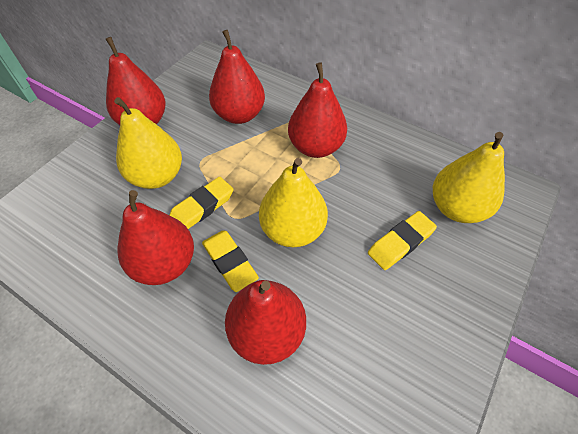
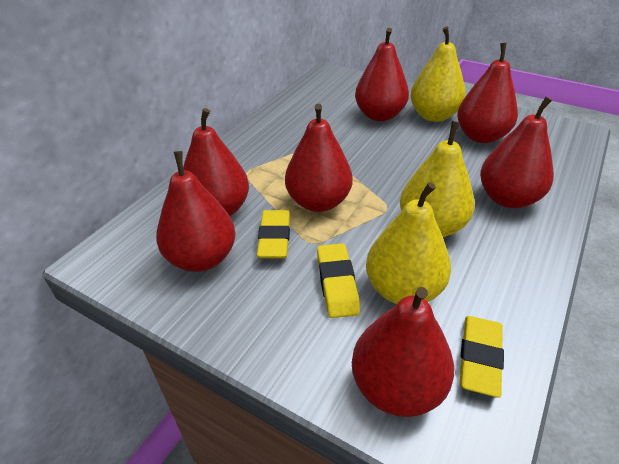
red pear: [106,37,166,125] [118,190,194,285] [209,30,265,124] [225,280,306,365] [288,62,347,158] = 5 -> [156,151,236,272] [183,108,249,216] [285,103,352,212] [352,287,454,417] [355,28,409,121] [457,43,518,143] [480,97,554,208] = 7

